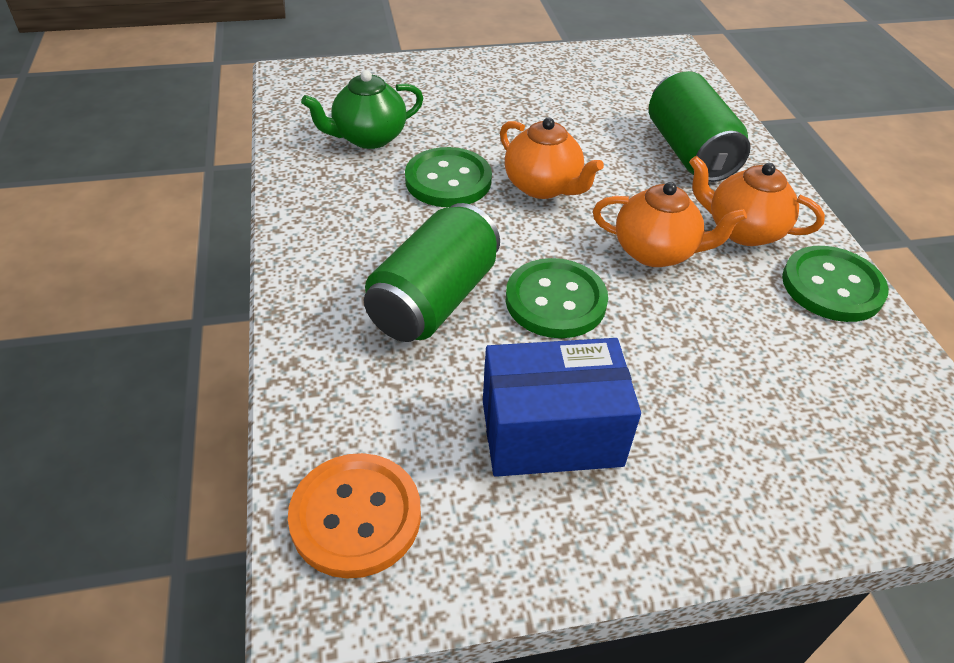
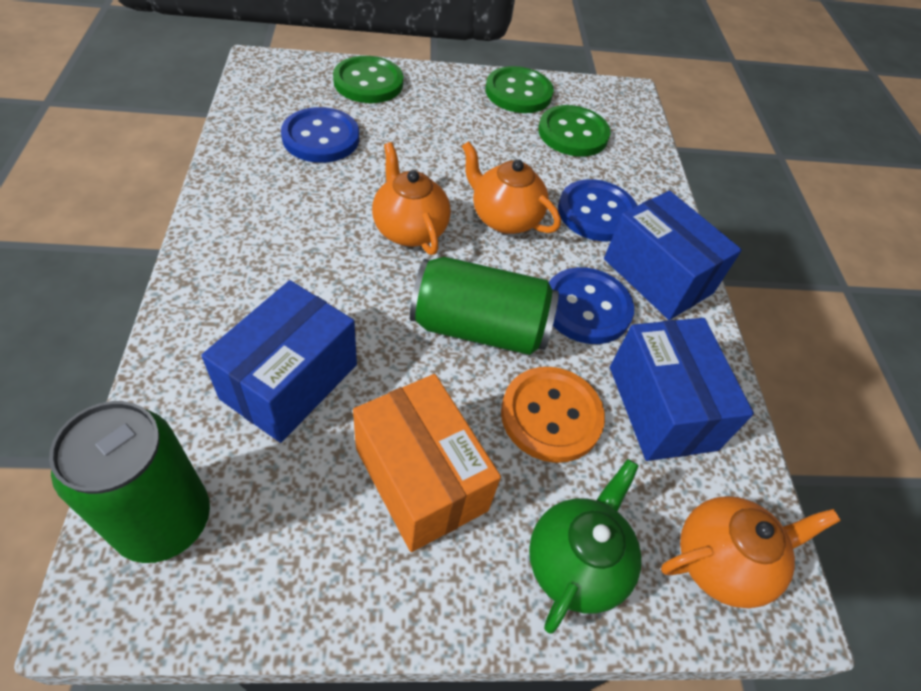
blue box: [483,338,641,477] = 1 -> [201,280,357,443] [604,191,742,320] [610,318,754,461] = 3
blue button: none = 0 -> [281,107,359,163] [549,267,634,344] [558,179,637,242] = 3
orange box: none = 0 -> [353,374,501,552] = 1

